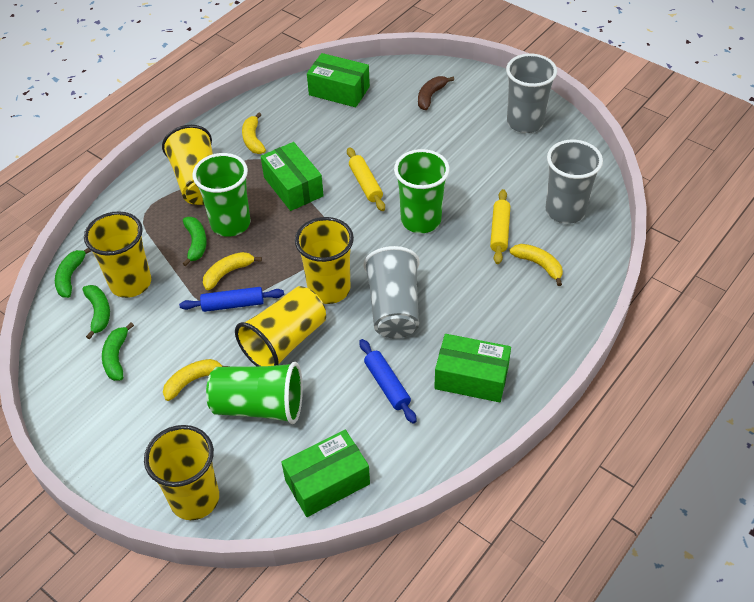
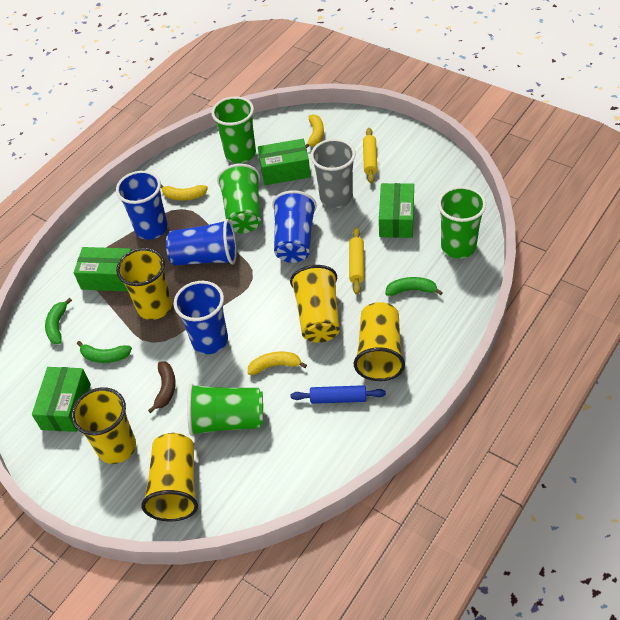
blue cup: none = 0 -> [116,171,168,240] [166,219,237,266] [173,281,228,354] [272,190,317,263] = 4
blue rolling pin: [179,287,284,312] [359,339,417,424] = 2 -> [291,385,386,404] = 1
green banana: [55,248,91,298] [83,285,110,340] [102,322,134,381] [183,217,207,266] = 4 -> [45,298,72,344] [77,341,132,363] [385,277,443,296] = 3
green cup: [192,153,251,237] [206,362,303,424] [394,149,450,233] = 3 -> [187,383,263,436] [211,96,256,163] [217,164,261,233] [438,186,486,259] = 4
grey cup: [363,246,420,338] [506,53,557,133] [545,140,603,224] = 3 -> [311,139,356,208] = 1
yellow banana: [163,359,230,401] [203,252,262,290] [242,113,266,154] [510,244,563,286] = 4 -> [161,185,208,201] [248,351,307,375] [305,114,324,148] = 3

